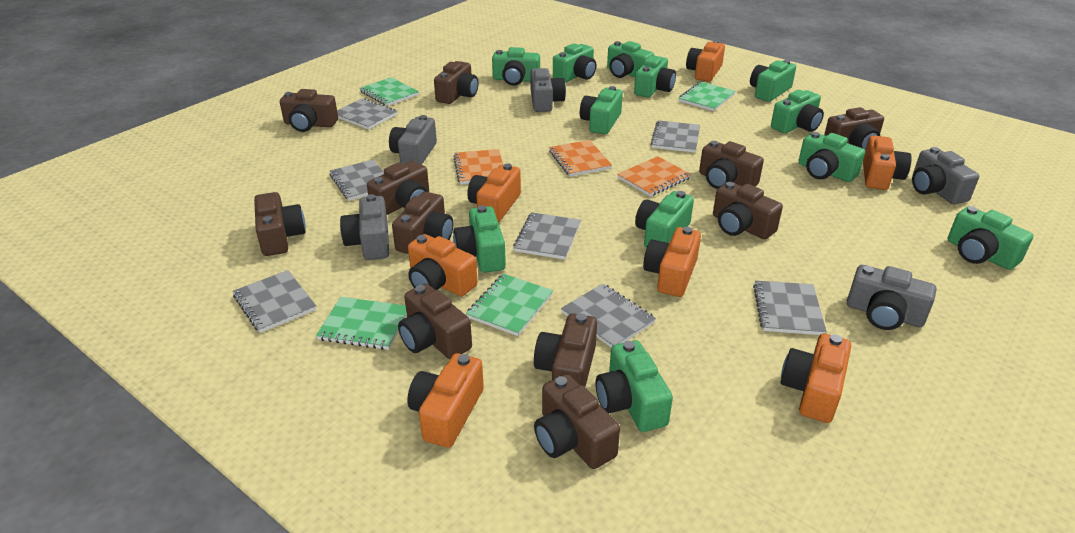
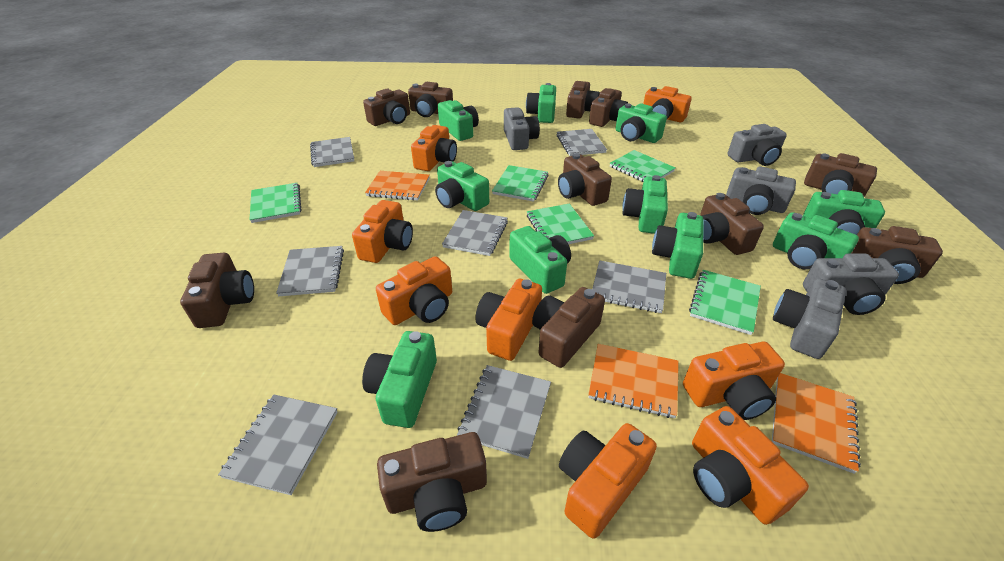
green camera: [453,205,506,273] [492,47,540,86] [553,43,596,83] [580,86,623,134] [596,340,673,432] [607,41,654,78] [634,56,676,98] [635,191,694,248] [750,60,796,102] [771,90,824,133] [798,132,865,182] [948,206,1034,270] = 12 -> [362,331,437,428] [435,161,489,211] [438,100,479,141] [509,226,571,294] [526,83,556,123] [615,103,667,143] [622,175,668,234] [652,212,704,279] [773,212,859,270] [803,190,885,235] = 10
green notebook: [316,297,407,350] [359,77,419,106] [466,274,553,336] [679,82,736,111] = 4 -> [250,183,301,223] [492,165,549,202] [527,203,594,244] [610,150,676,182] [689,270,761,335] = 5
orange camera: [407,353,484,448] [408,234,477,296] [467,164,521,223] [643,227,701,297] [686,40,725,82] [781,333,851,423] [863,135,912,190] = 7 -> [352,200,413,263] [376,256,452,325] [411,125,457,171] [475,279,542,361] [559,423,657,539] [643,86,692,122] [683,342,785,420] [692,406,809,525] = 8

